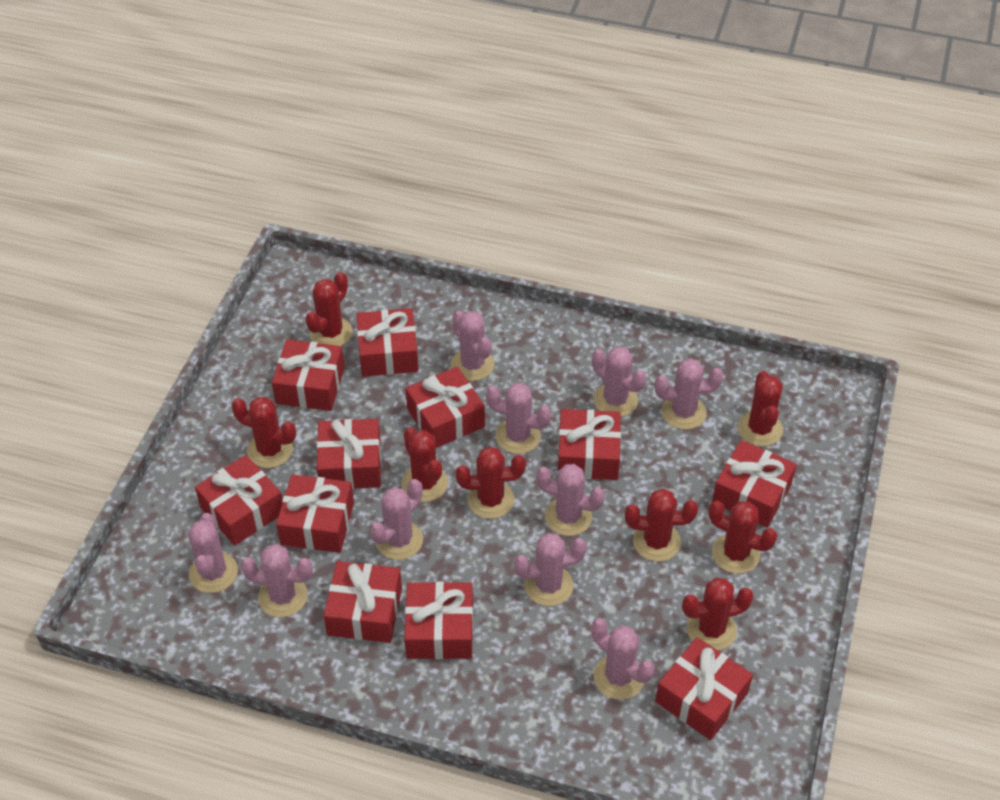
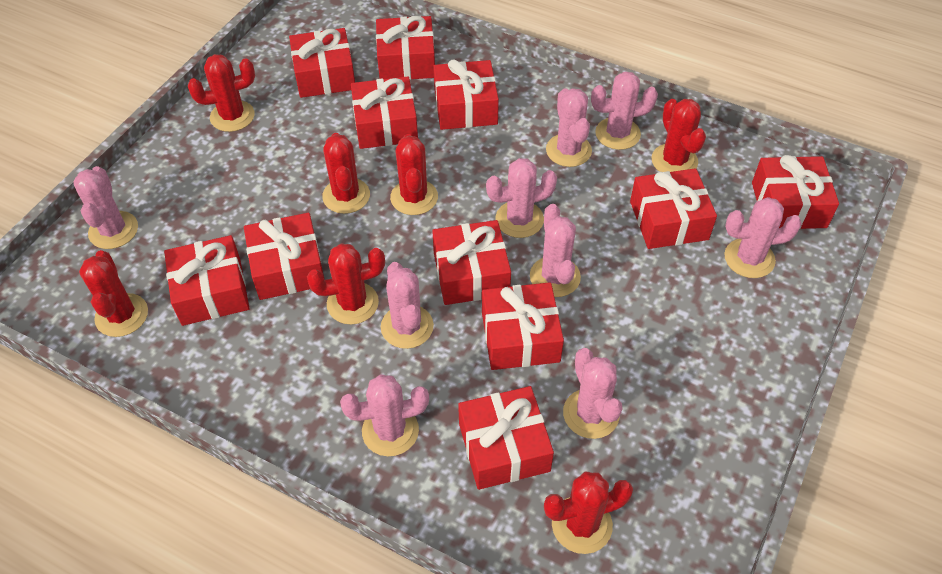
pink cactus: [188,513,238,593] [241,544,313,617] [370,479,423,560] [451,311,494,381] [486,383,552,454] [514,533,587,606] [536,464,605,536] [591,618,655,700] [592,346,646,417] [655,358,723,430] = 10 -> [73,166,138,249] [340,374,429,456] [381,262,434,349] [486,158,557,238] [530,204,581,297] [546,88,592,167] [563,348,623,439] [591,71,658,150] [724,197,802,278] = 9
red cactus: [231,397,296,468] [305,272,352,346] [401,427,448,502] [456,447,526,519] [625,489,698,562] [682,578,753,651] [708,501,778,574] [738,371,783,446] = 8 -> [79,250,148,337] [188,54,255,132] [307,243,385,325] [322,133,370,214] [390,134,438,215] [544,471,633,554] [652,99,706,172] = 7

